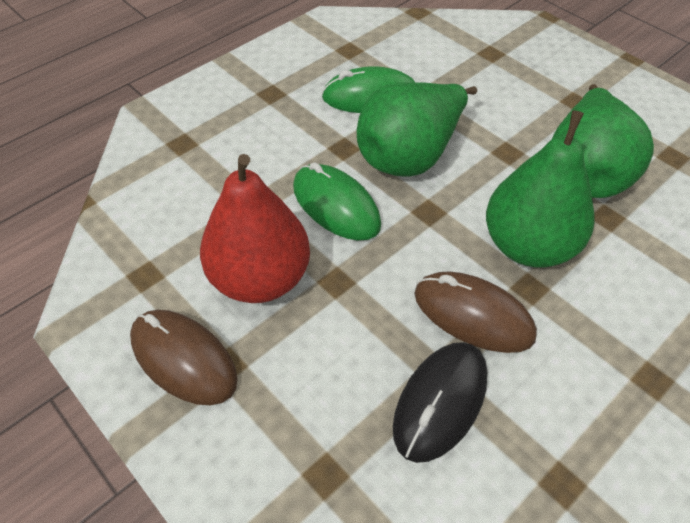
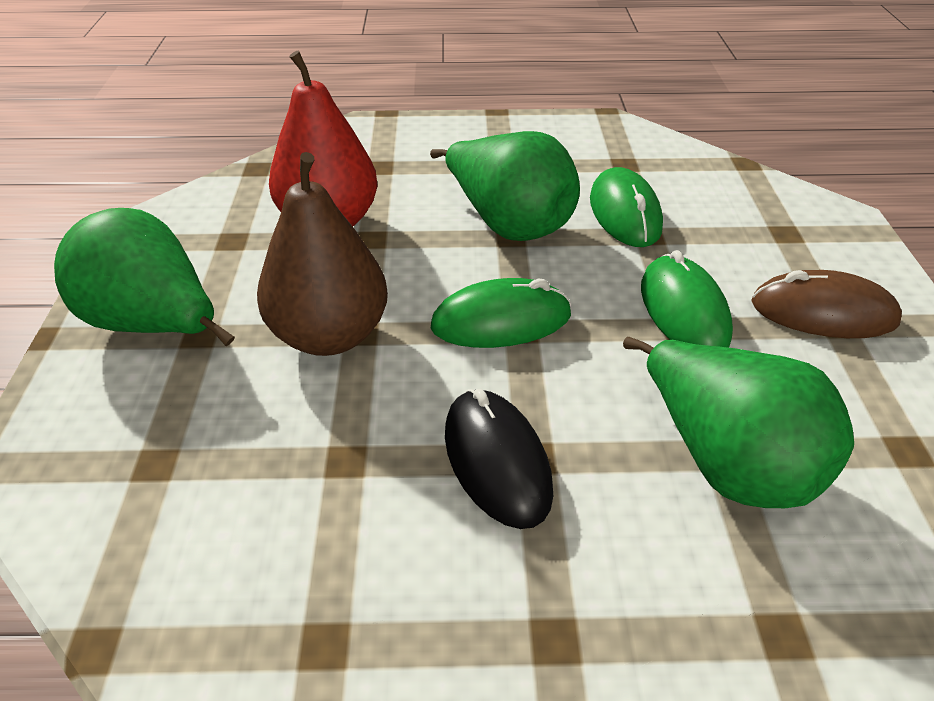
brown mouse: [130,310,238,405] [414,271,537,353] = 2 -> [751,270,902,338] = 1
brown pear: none = 0 -> [257,152,388,356] = 1
green mouse: [293,162,381,241] [322,66,416,113] = 2 -> [431,278,572,348] [590,167,663,247] [641,250,733,348] = 3

